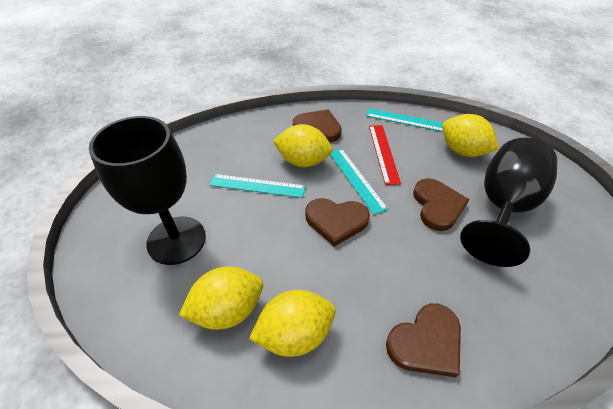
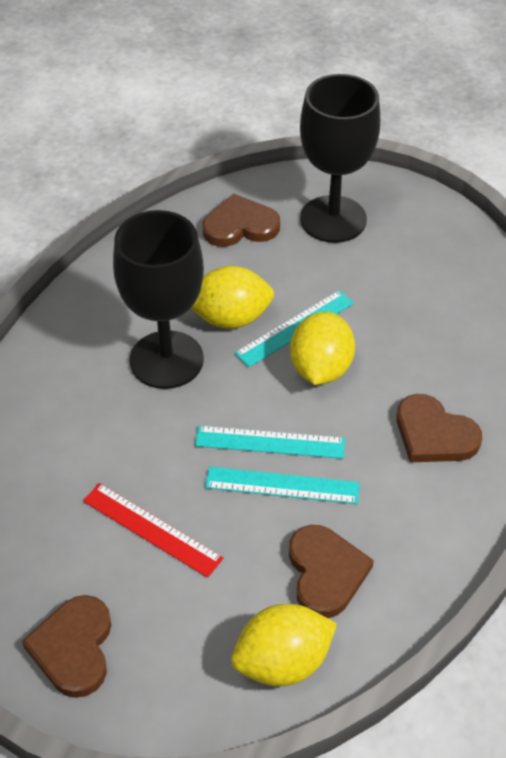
yellow lemon: [179,267,263,330] [249,290,336,357] [273,124,332,167] [442,114,499,157] = 4 -> [191,266,274,329] [231,604,337,686] [290,312,355,385] = 3

